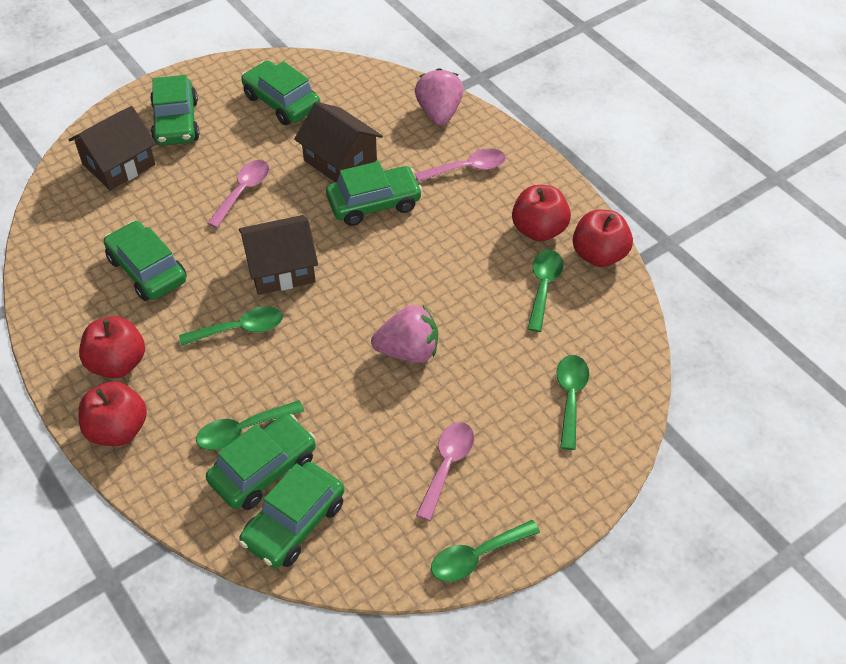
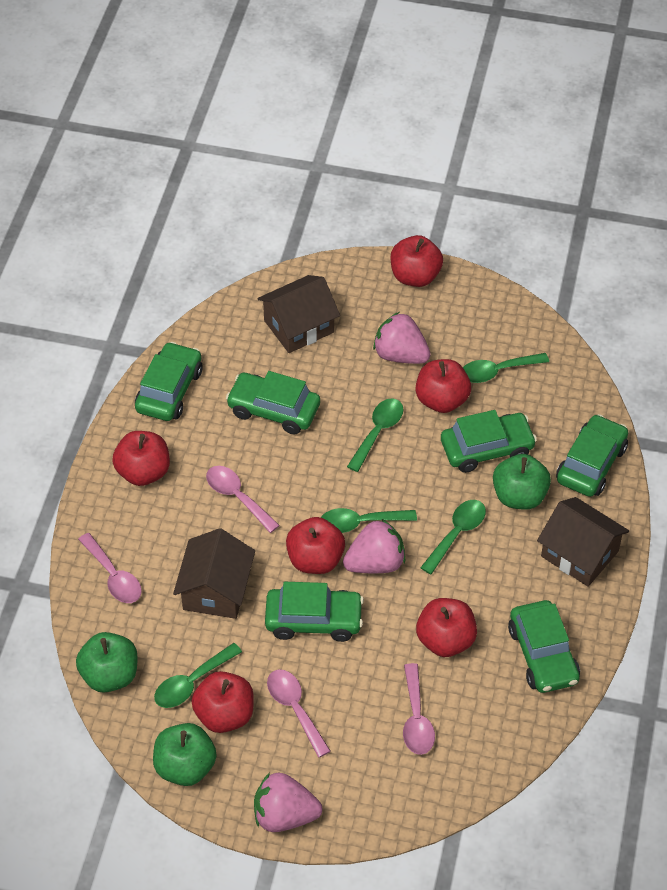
green apple: none = 0 -> [76,632,138,693] [153,723,216,786] [493,454,551,510] = 3
pink spoon: [207,160,269,228] [415,148,506,182] [416,422,474,521] = 3 -> [78,533,142,603] [206,466,280,533] [267,670,331,758] [403,663,435,755] = 4
pink strawberry: [371,305,438,363] [415,68,464,126] = 2 -> [254,773,323,832] [343,519,405,573] [373,312,431,364] = 3
red apple: [78,381,147,446] [79,316,145,378] [512,185,571,242] [573,210,633,267] = 4 -> [112,431,170,486] [191,671,254,733] [286,517,345,574] [391,235,443,287] [416,359,471,413] [416,598,477,657] = 6

